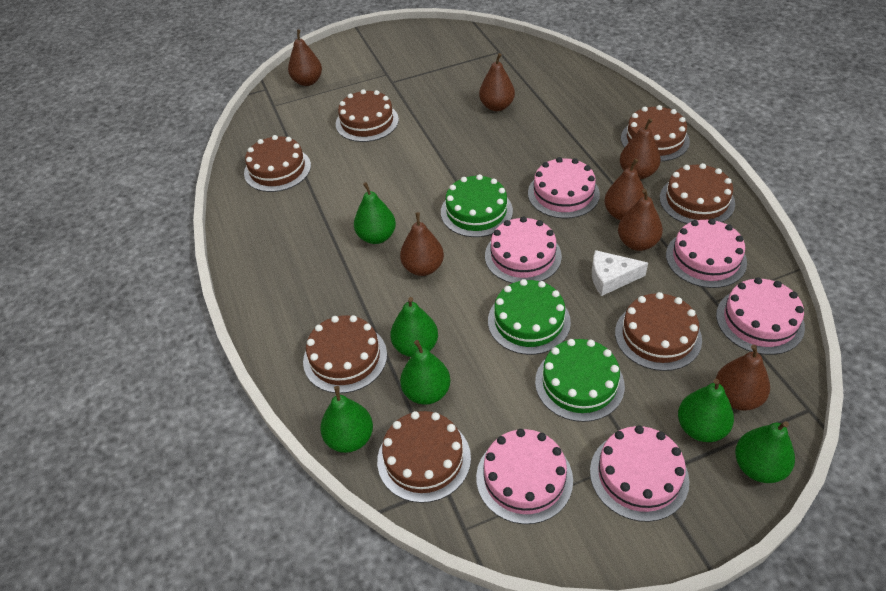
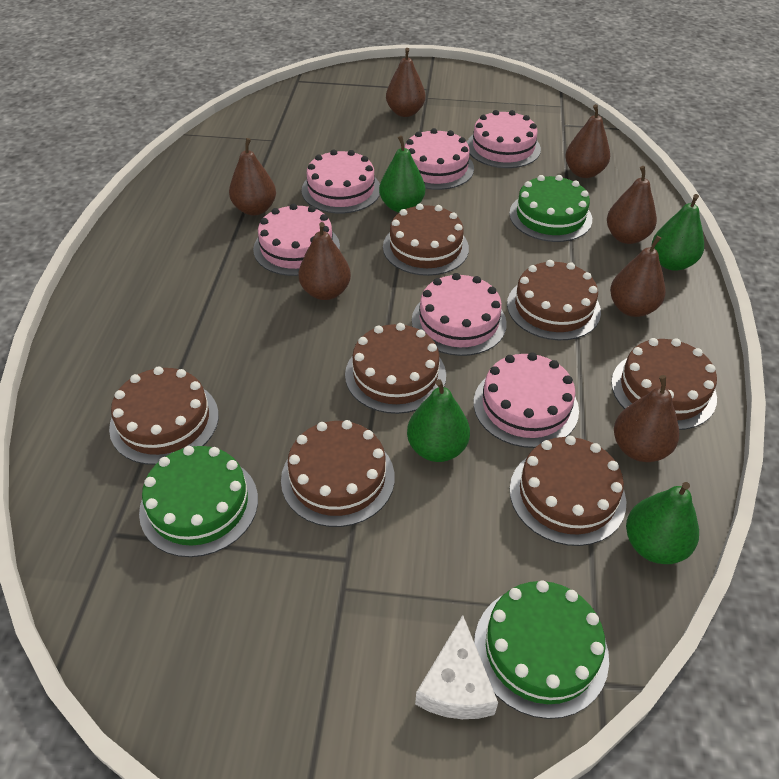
green pear: [320,386,373,453] [354,182,396,244] [390,297,438,357] [400,340,450,405] [678,379,734,442] [735,421,795,483] = 6 -> [379,136,425,212] [407,379,470,462] [626,482,699,564] [652,194,704,271] = 4

